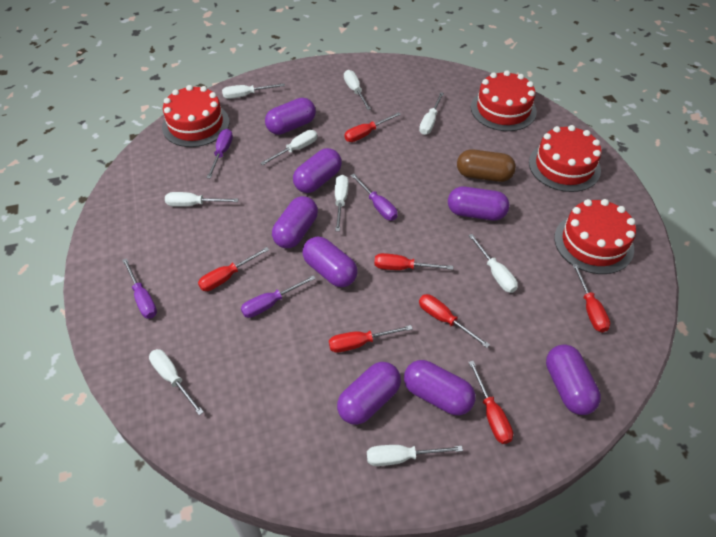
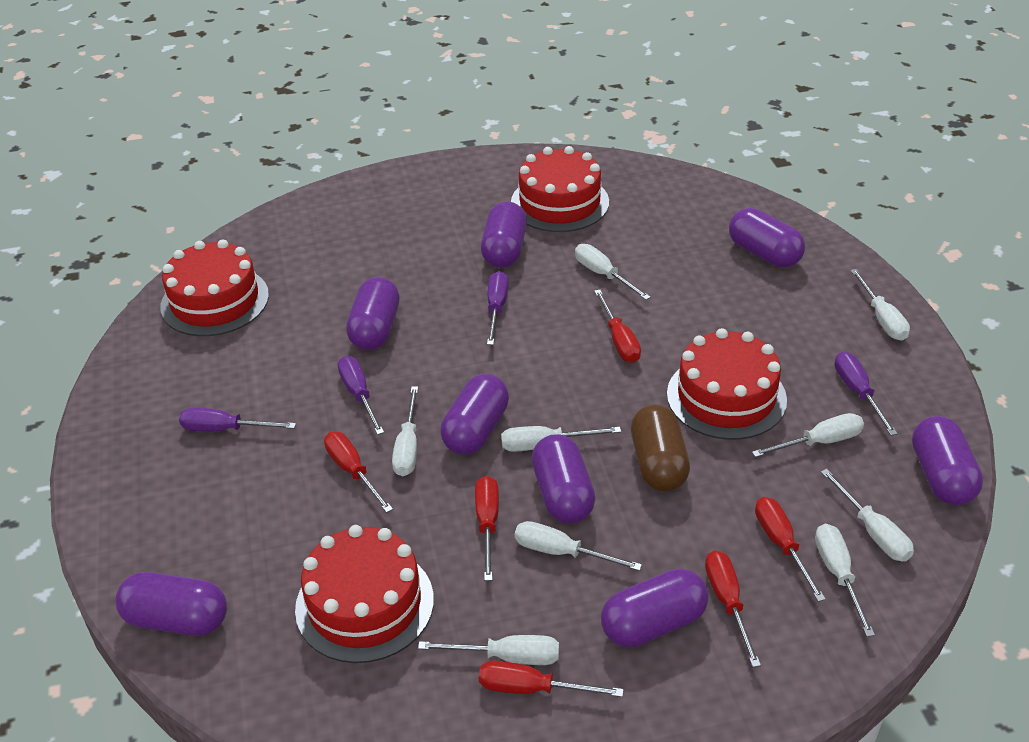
red screwdriver: [198,247,269,291] [329,325,413,353] [344,112,401,142] [374,253,453,270] [419,294,490,348] [468,361,513,444] [572,263,610,332] = 7 -> [324,432,393,513] [475,476,499,581] [479,661,624,697] [594,290,641,363] [705,550,761,667] [755,497,826,602] = 6

